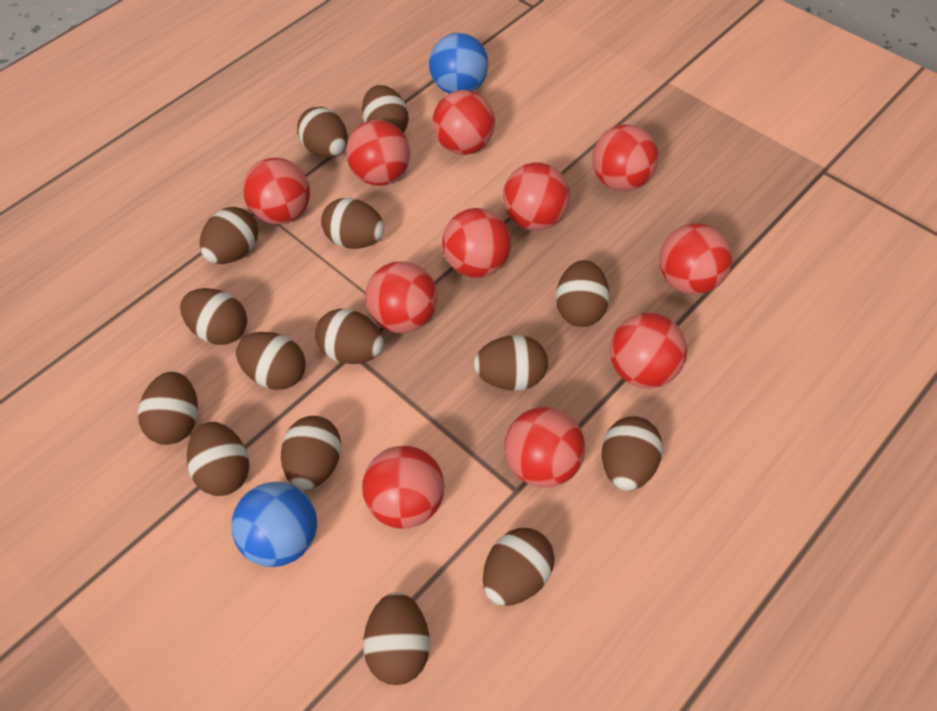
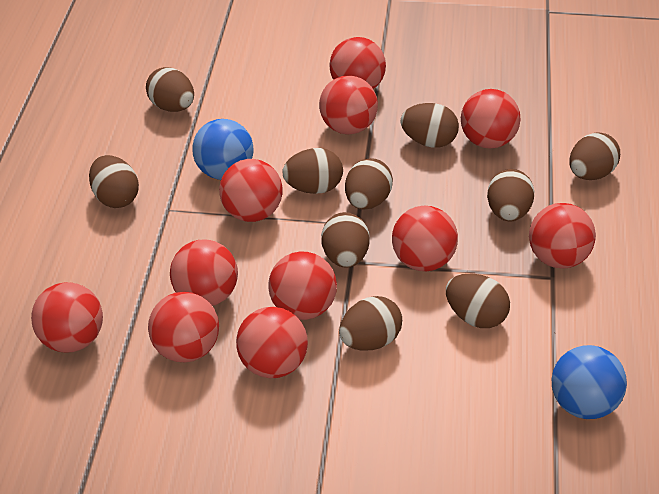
brown egg: [138,371,198,445] [180,288,247,345] [187,422,249,496] [200,207,258,264] [236,332,306,390] [281,416,341,490] [297,107,348,158] [315,309,384,364] [321,198,385,249] [362,85,409,133] [363,592,430,685] [474,335,548,391] [483,528,555,606] [556,260,609,327] [602,416,663,491] = 15 -> [89,155,139,208] [146,67,194,112] [283,148,343,194] [321,212,370,268] [339,296,402,351] [345,158,393,210] [401,103,459,148] [446,274,510,328] [487,169,534,221] [569,132,620,180] = 10

